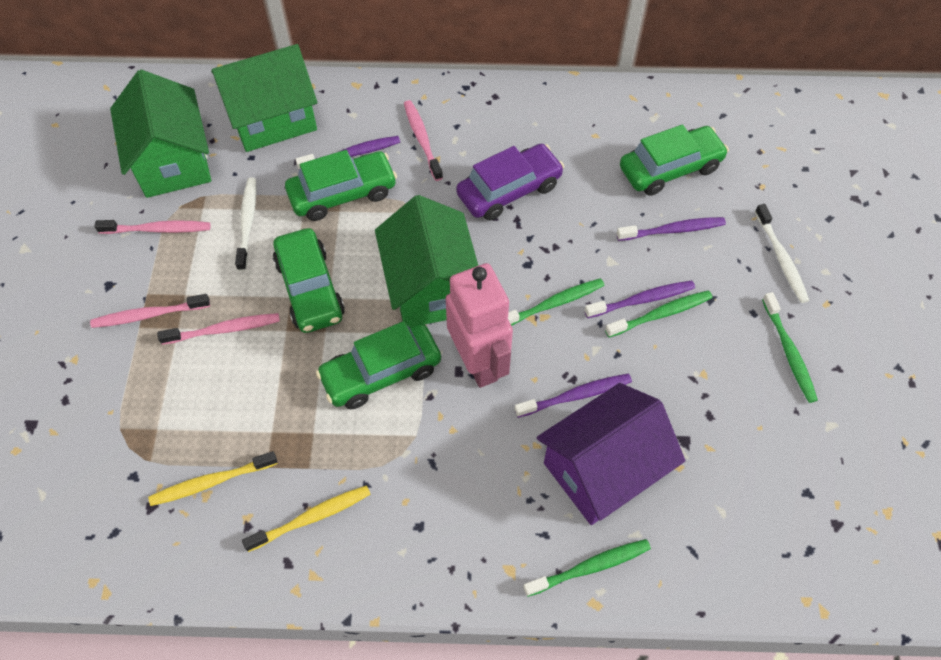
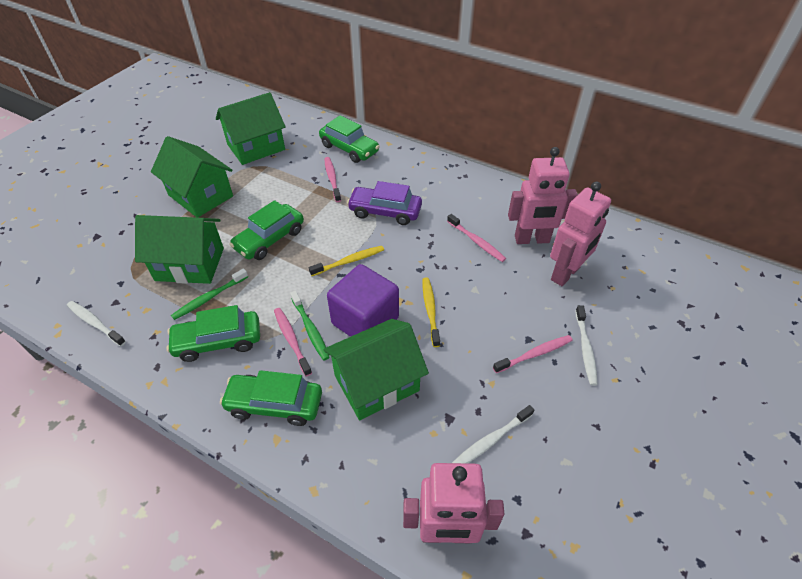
green house: [110,70,211,198] [211,44,318,152] [375,195,478,327] = 3 -> [135,215,224,284] [151,136,233,218] [216,92,286,165] [324,319,429,420] = 4
green toothbrush: [508,278,605,326] [523,539,651,597] [605,290,713,338] [762,292,818,403] = 4 -> [171,268,248,320] [290,291,330,361] = 2
pink robot: [446,263,513,388] = 1 -> [403,463,504,543] [508,147,578,244] [550,182,611,286] = 3
purple cube: none = 0 -> [327,264,399,337] = 1
purple house: [537,383,685,525] = 1 -> none = 0
purple toothbrush: [295,136,400,170] [514,374,632,418] [584,281,695,318] [616,217,726,241] = 4 -> none = 0
white toothbrush: [235,177,256,271] [755,204,809,303] = 2 -> [67,301,126,346] [452,405,534,463] [575,305,598,386] = 3

